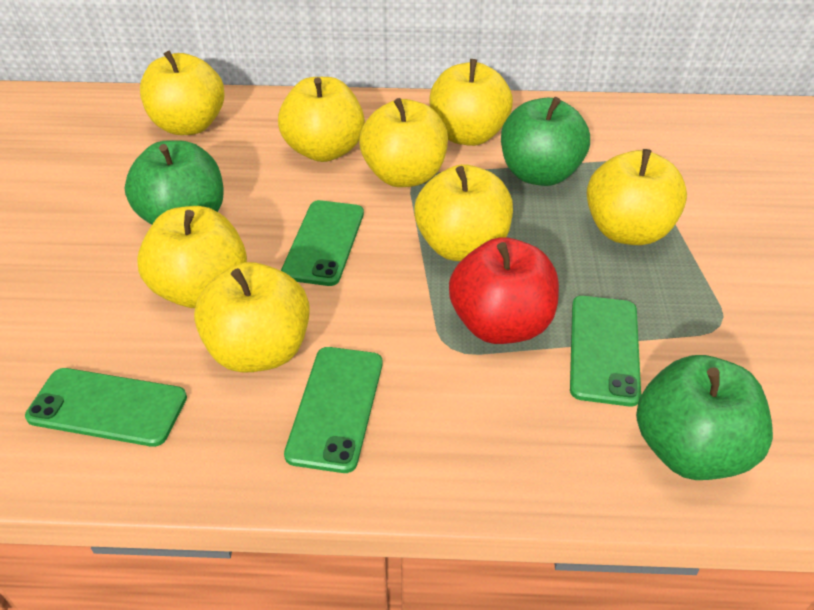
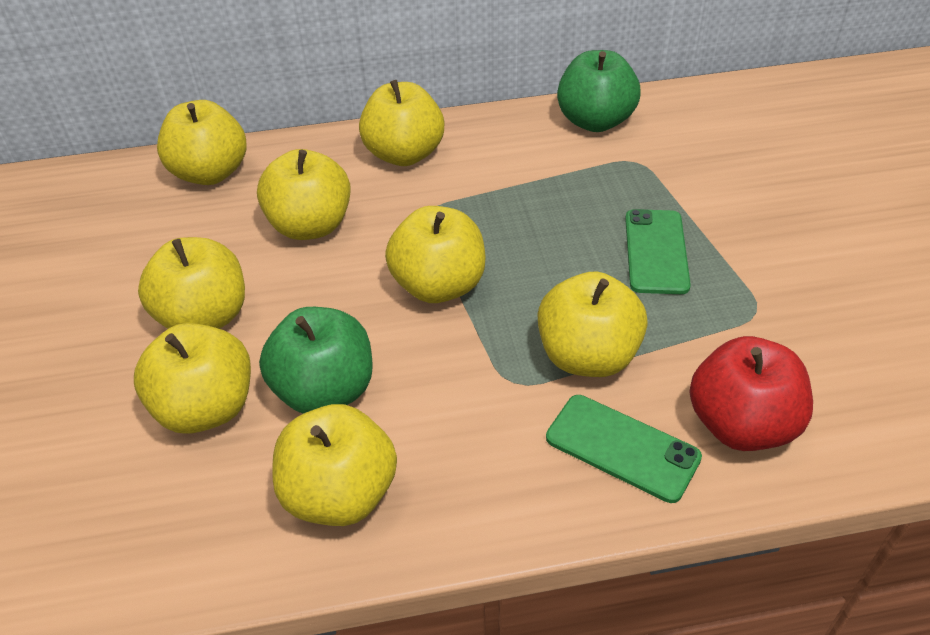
green apple: [125,140,224,225] [501,97,590,186] [636,355,773,480] = 3 -> [259,307,373,414] [557,50,640,132] = 2
green phone: [25,368,187,447] [281,200,364,286] [284,347,383,473] [570,296,641,406] = 4 -> [546,395,702,503] [625,209,691,294] = 2

